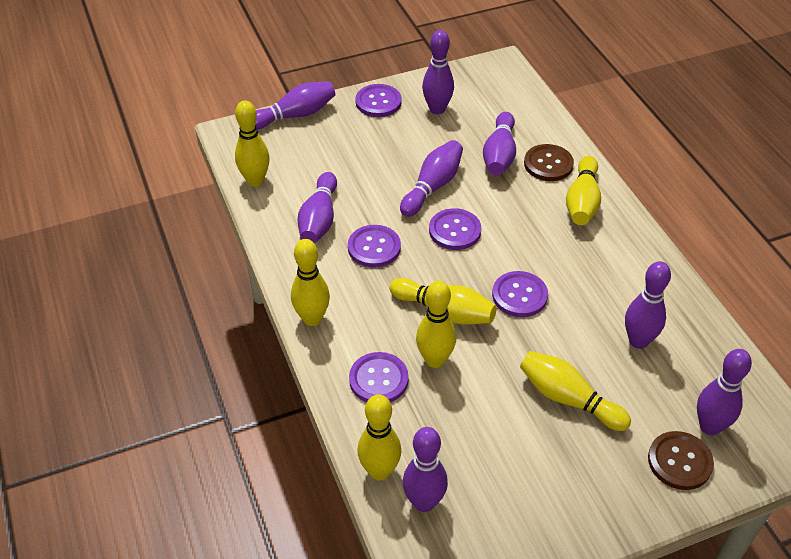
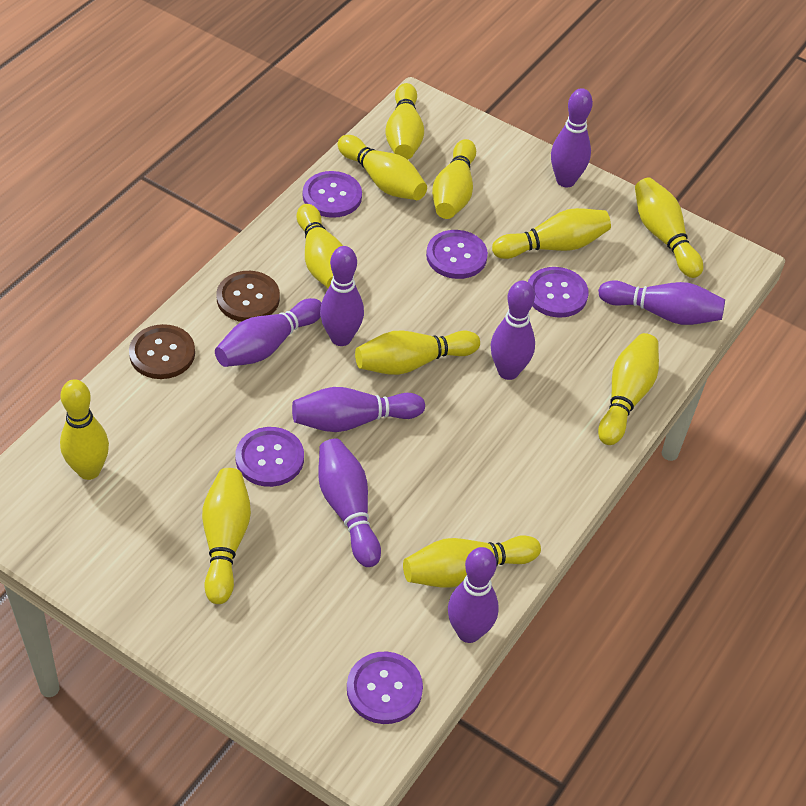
yellow bowling pin: [235,100,270,187] [291,239,330,326] [357,394,402,480] [390,278,497,325] [416,281,456,368] [520,351,631,431] [566,156,601,225] = 7 -> [60,379,109,480] [202,468,251,604] [297,204,343,288] [338,135,427,200] [355,330,480,375] [385,83,424,160] [403,535,541,588] [432,139,476,219] [492,208,611,259] [598,333,659,445] [635,177,703,278] = 11

